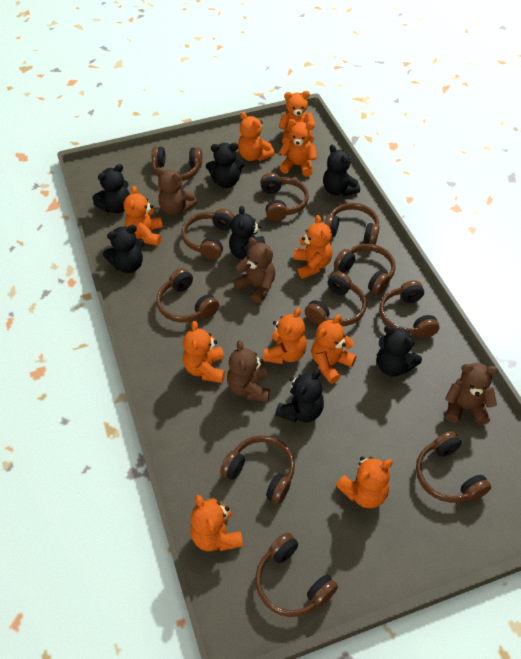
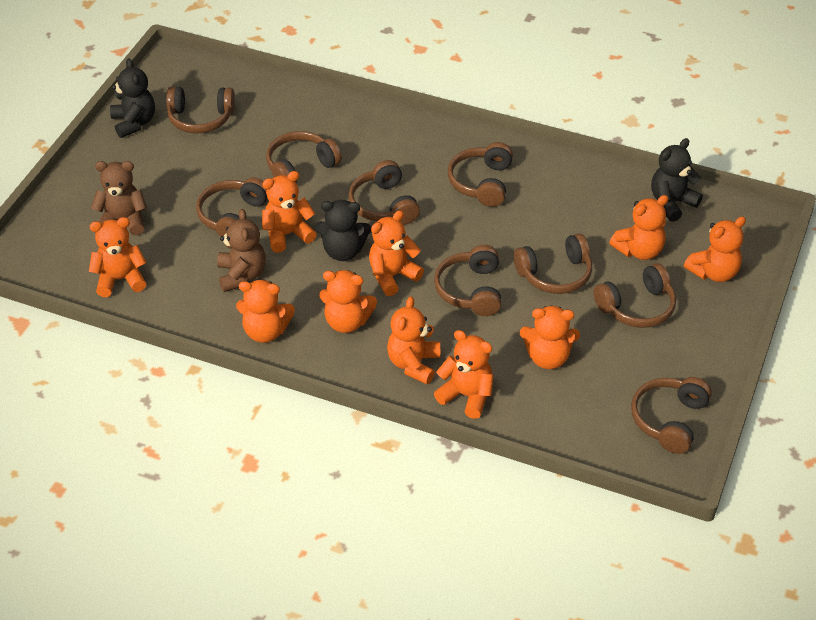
black teddy bear: [92,164,130,214] [103,225,144,273] [206,143,245,188] [229,206,265,259] [275,369,324,423] [323,145,360,196] [377,325,422,377] = 7 -> [110,58,155,138] [315,200,371,261] [651,138,703,222] = 3
brown headphones: [152,146,202,181] [156,268,219,323] [181,209,235,260] [220,435,295,504] [255,532,338,617] [260,173,309,222] [305,271,367,326] [325,203,380,245] [334,244,396,295] [379,280,440,338] [416,431,491,503] = 11 -> [166,86,235,134] [196,177,268,237] [266,131,342,182] [348,160,420,225] [434,245,501,316] [448,142,513,207] [513,233,592,294] [594,263,676,328] [631,377,712,454] = 9
brown teddy bear: [156,168,197,215] [227,340,270,402] [233,237,276,303] [445,363,498,425] = 4 -> [91,161,147,235] [217,209,266,292] = 2

